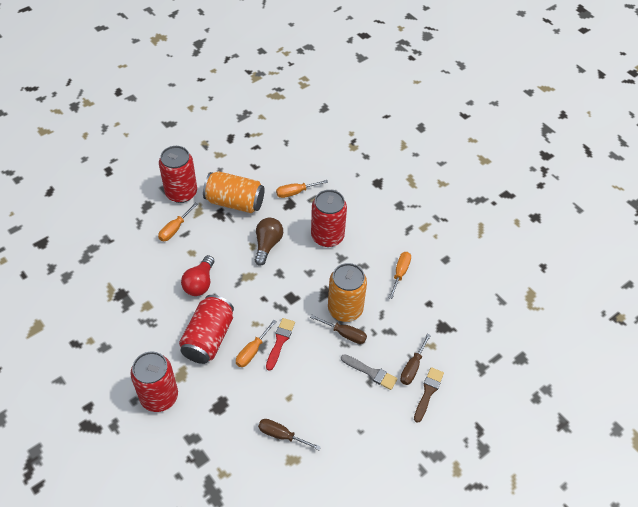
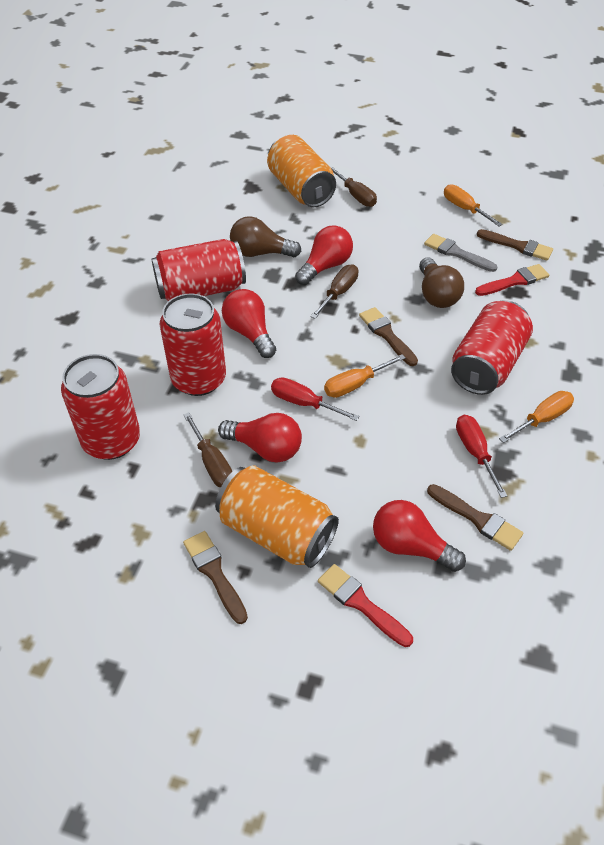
brown brush: [414,367,444,423] = 1 -> [183,531,248,624] [359,307,418,366] [427,484,523,551] [477,229,553,261] = 4
brown light bulb: [255,218,283,266] = 1 -> [230,216,301,257] [419,257,464,308] = 2
orange screwdriver: [158,203,198,241] [236,320,277,367] [276,180,328,198] [389,252,411,299] = 4 -> [324,354,406,398] [444,184,503,226] [499,391,574,443] = 3
red brush: [266,318,295,371] = 1 -> [318,564,413,647] [475,264,549,296] = 2
red light bulb: [181,255,214,296] = 1 -> [218,413,302,463] [222,289,276,358] [295,225,353,285] [373,500,466,572] = 4
red screwdriver: none = 0 -> [271,377,359,421] [456,415,507,498] = 2

